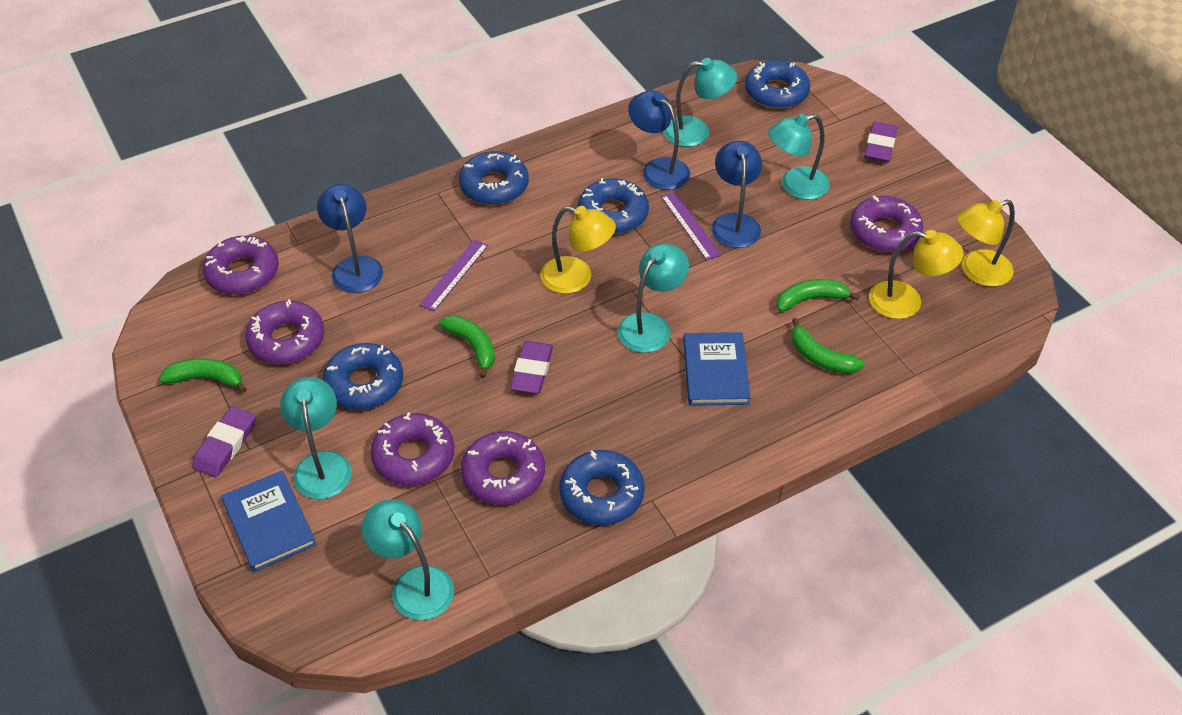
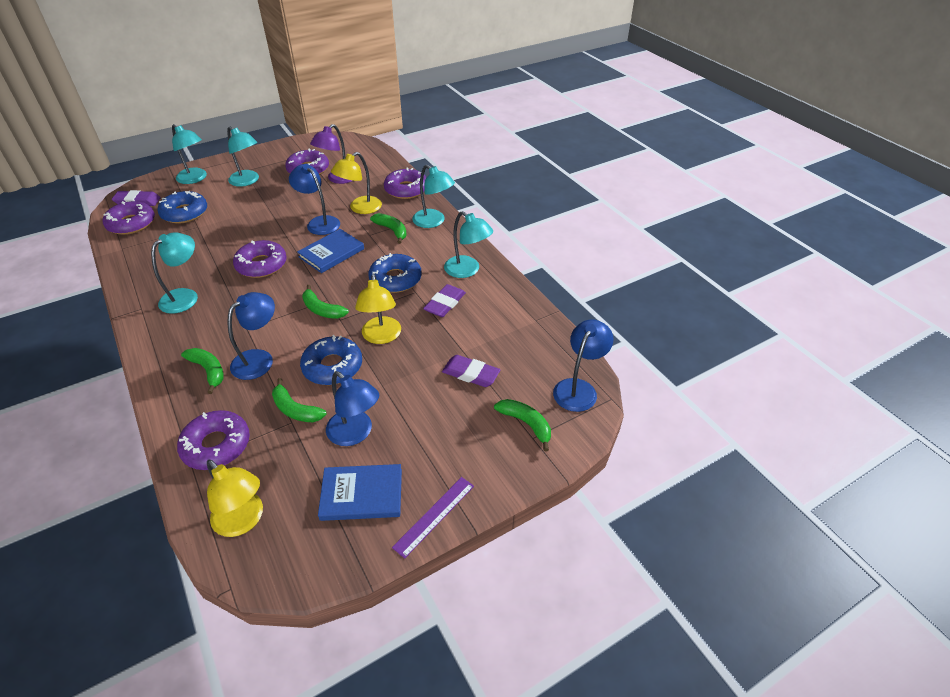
blue donut: [323,343,403,410] [459,151,529,205] [559,450,645,525] [578,178,649,234] [745,60,810,109] = 5 -> [157,191,207,224] [300,335,362,385] [368,253,422,293] = 3
blue lamp: [317,184,383,293] [628,90,690,190] [712,141,762,248] = 3 -> [227,292,275,380] [289,164,340,235] [326,371,379,446] [553,319,613,412] = 4
green banana: [159,358,247,393] [438,315,495,378] [776,279,860,312] [791,318,865,374] = 4 -> [181,348,224,394] [272,378,327,422] [302,285,349,319] [370,213,407,244] [494,399,551,451] = 5
purple lamp: none = 0 -> [310,124,353,184] = 1
purple ruler: [419,239,489,311] [661,192,721,260] = 2 -> [392,477,474,559] = 1

